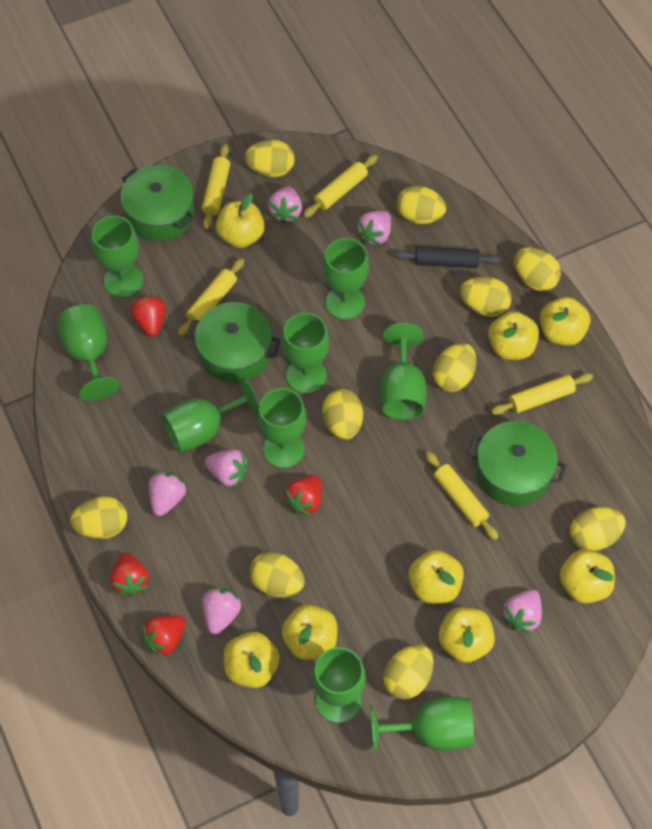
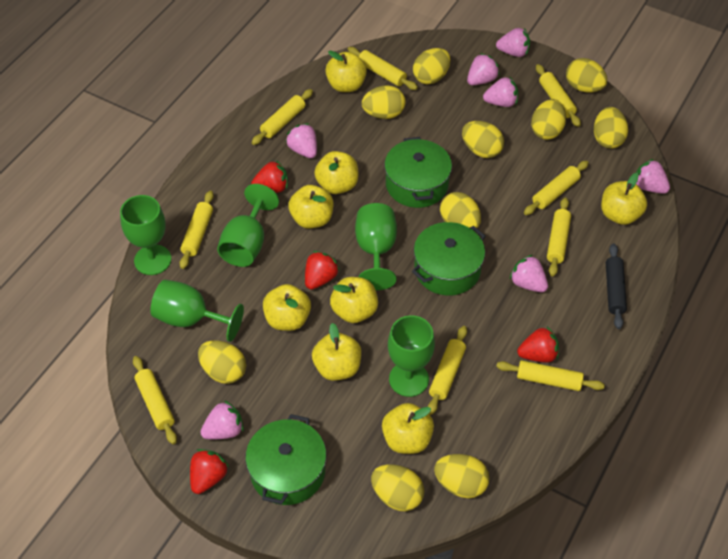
green goblet: [58,305,120,401] [92,216,143,298] [162,377,259,452] [257,388,306,468] [282,313,329,394] [312,647,366,723] [323,238,369,320] [370,697,474,753] [380,323,427,420] = 9 -> [120,195,171,275] [150,280,244,342] [217,184,279,267] [355,203,397,290] [388,315,435,397] = 5
pink strawberry: [149,472,187,516] [202,588,242,635] [205,449,249,488] [268,186,302,224] [356,211,391,246] [501,590,542,634] = 6 -> [200,400,244,439] [286,123,317,158] [467,53,500,85] [483,76,518,107] [496,28,530,57] [510,255,548,292] [636,159,670,194] = 7
yellow rolling pin: [178,258,244,337] [202,144,230,229] [303,155,378,218] [425,451,499,540] [491,373,593,415] = 5 -> [133,356,177,444] [179,191,214,269] [252,89,313,145] [348,47,418,90] [428,326,467,415] [496,360,605,391] [524,160,589,215] [536,64,581,127] [547,198,571,276] = 9

